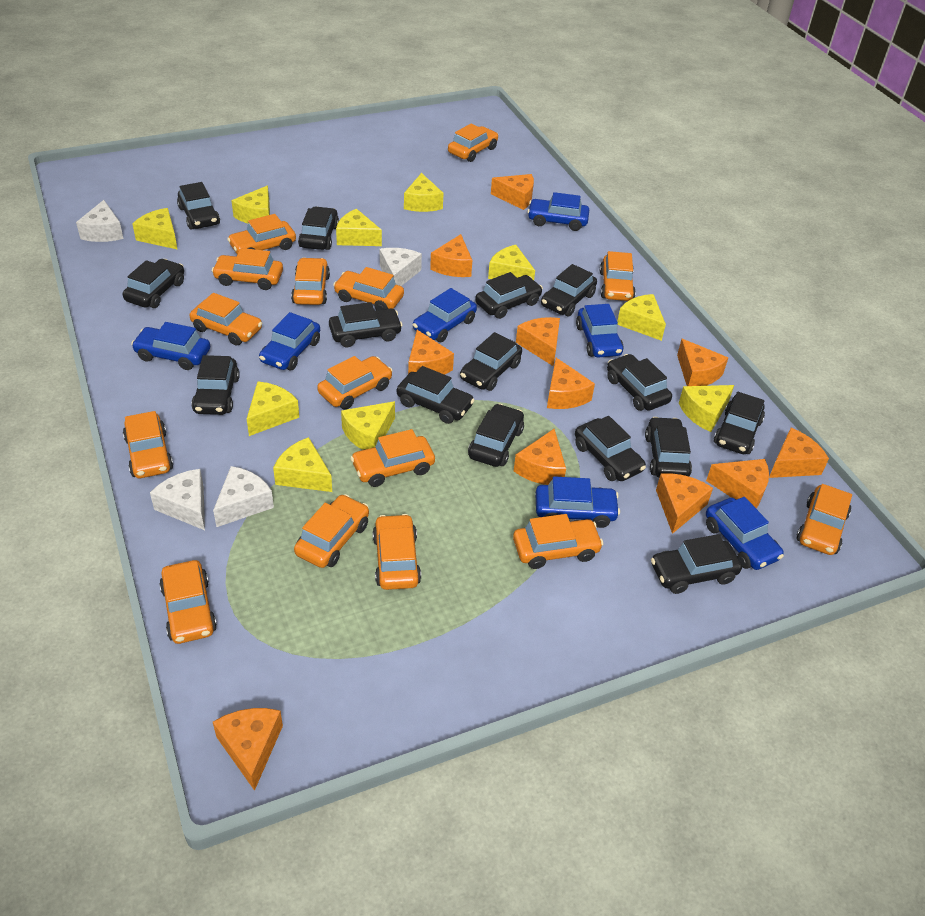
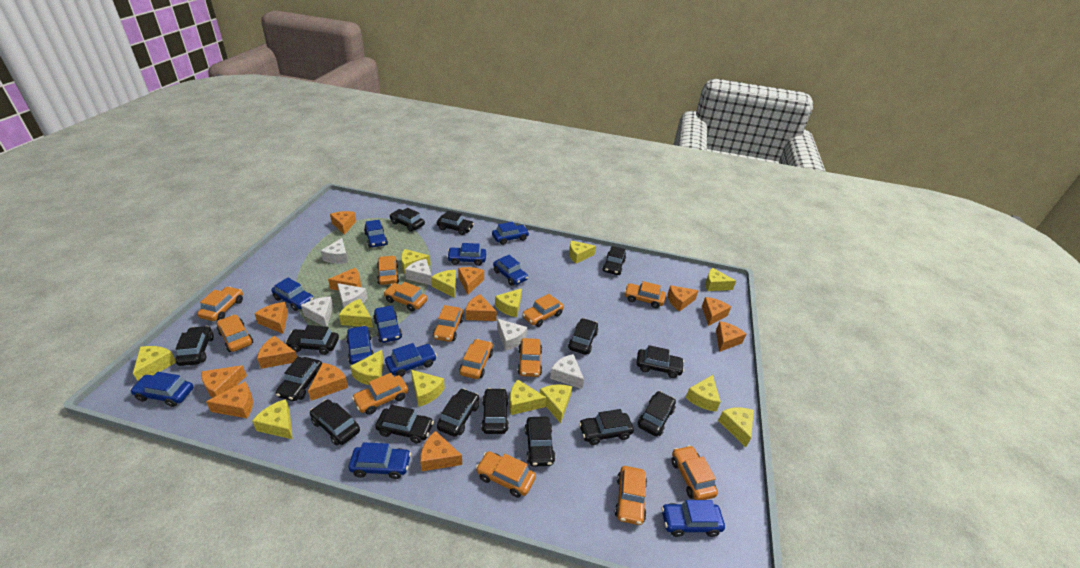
blue car: [131,322,210,370] [259,312,320,370] [413,288,477,342] [528,192,589,231] [535,476,620,528] [576,304,624,358] [706,497,784,570] = 7 -> [130,372,193,407] [271,278,314,311] [346,325,374,365] [349,442,411,479] [364,220,388,248] [373,305,402,343] [385,343,437,377] [447,243,486,266] [492,222,529,245] [493,255,528,286] [661,500,725,537] = 11
orange car: [123,411,173,478] [159,560,217,644] [190,293,262,346] [212,248,283,290] [227,214,296,255] [291,258,330,305] [294,494,369,568] [317,356,393,410] [333,267,404,310] [350,429,435,487] [372,514,421,590] [448,124,498,162] [513,514,603,569] [600,251,636,301] [797,484,852,555] = 15 -> [197,286,243,321] [217,315,253,352] [352,373,408,415] [377,255,399,285] [384,282,427,311] [433,305,464,342] [459,339,493,379] [476,451,536,498] [517,338,542,377] [522,294,564,327] [615,466,647,525] [624,281,666,308] [671,445,718,500] = 13
orange cheese: [213,708,283,791] [408,330,454,375] [430,234,472,277] [491,174,534,210] [514,429,566,485] [516,317,560,366] [547,358,595,409] [656,473,713,534] [677,339,728,386] [706,459,769,508] [769,428,829,478] = 11 -> [201,365,247,398] [206,382,253,418] [254,302,288,334] [257,336,297,369] [308,363,348,401] [328,268,361,291] [330,211,356,235] [420,431,462,471] [458,267,484,295] [465,294,497,321] [668,285,699,312] [702,297,731,326] [716,321,746,352] = 13
white cheese: [76,200,124,242] [150,469,205,530] [213,466,274,527] [380,248,422,286] = 4 -> [301,297,333,327] [321,238,348,264] [337,283,368,308] [405,259,432,285] [497,319,527,351] [550,354,584,389] = 6
yellow cheese: [132,208,178,250] [231,186,270,223] [247,381,299,436] [273,437,332,492] [336,209,382,246] [341,401,395,450] [404,173,444,212] [488,245,535,280] [617,294,666,341] [679,385,734,432] = 10 -> [133,346,176,381] [252,399,293,439] [339,299,373,327] [350,350,384,385] [401,249,430,273] [411,370,445,407] [431,270,456,298] [495,288,522,317] [510,380,546,415] [540,384,572,423] [569,240,596,264] [686,375,721,411] [705,268,736,291] [718,407,754,447] = 14

